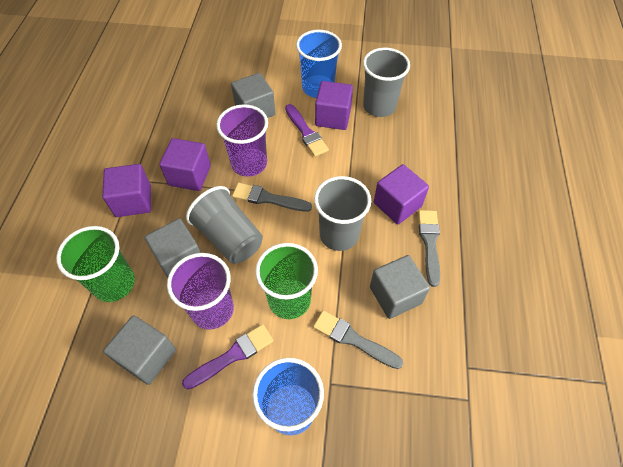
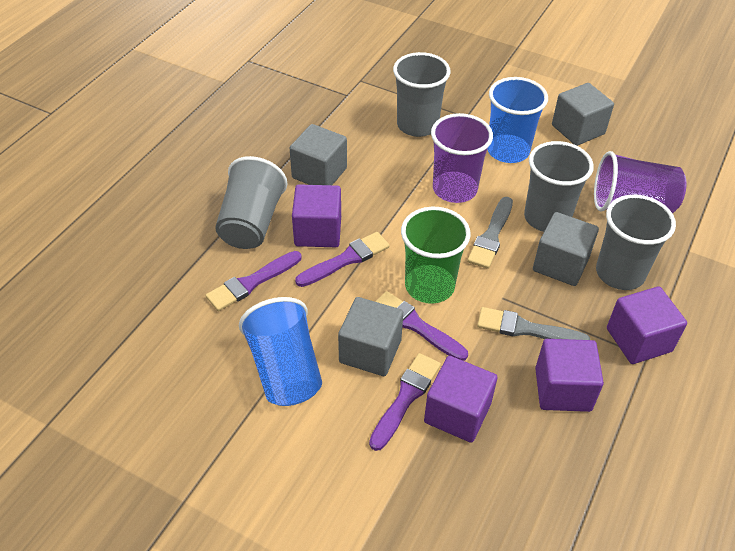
green cup: [56,226,135,302] [255,243,318,319] = 2 -> [401,207,471,304] = 1
grey brush: [232,183,312,212] [313,310,403,369] [418,210,440,287] = 3 -> [467,197,513,269] [477,307,590,340] = 2
grey cup: [186,186,263,264] [314,176,371,251] [363,48,410,117] = 3 -> [215,156,287,249] [393,52,451,137] [524,141,594,232] [596,195,676,290] = 4
purple brush: [182,324,273,390] [285,104,329,157] = 2 -> [206,251,301,311] [295,232,390,287] [369,353,441,451] [375,291,468,361] = 4

